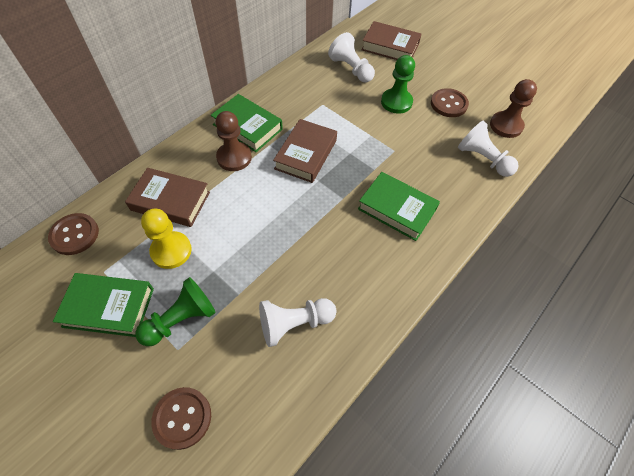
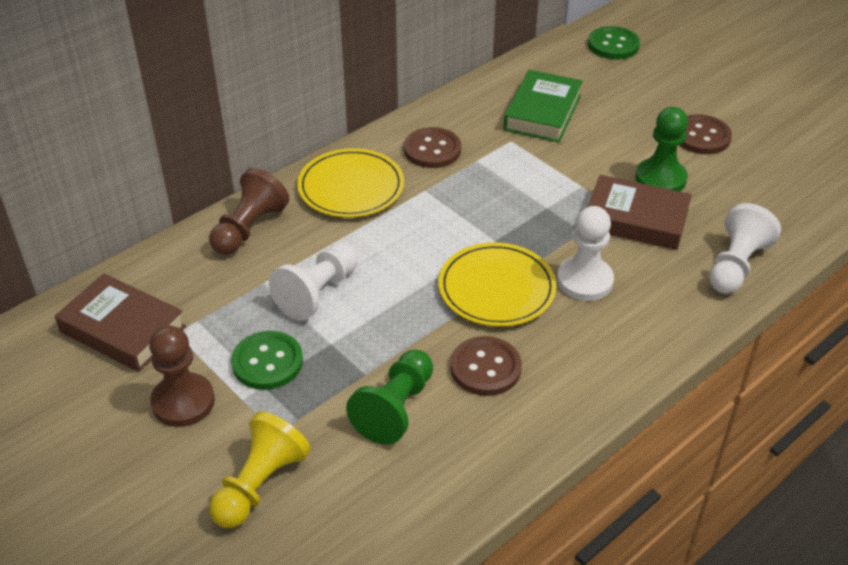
brown book: [125,168,210,227] [273,119,337,183] [361,21,421,60] = 3 -> [55,273,186,372] [588,175,692,250] = 2
green book: [53,273,154,337] [211,94,283,152] [358,172,440,241] = 3 -> [504,70,583,143] = 1
green button: none = 0 -> [231,331,303,390] [588,26,640,59] = 2
yellow plate: none = 0 -> [297,148,404,218] [438,242,557,327] = 2

